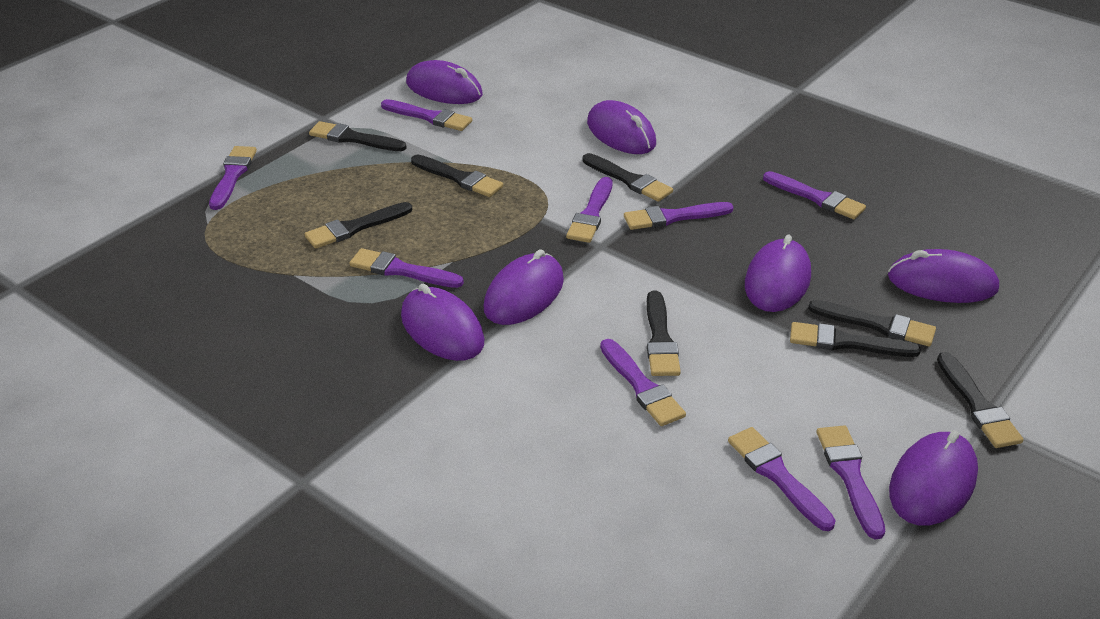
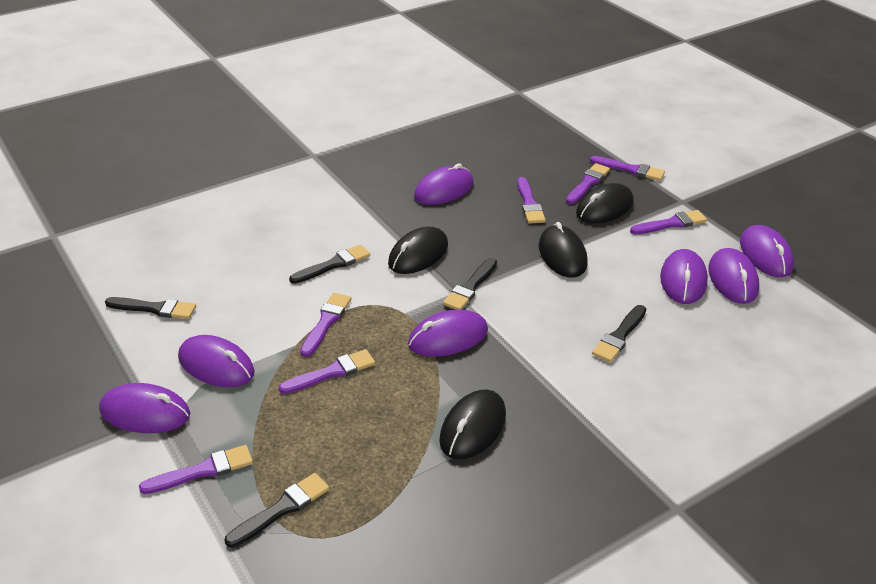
black brush: [305,202,412,249] [309,121,407,151] [411,155,503,197] [583,153,673,202] [647,291,681,376] [790,322,921,357] [808,300,936,347] [937,352,1024,448] = 8 -> [105,297,196,319] [224,473,329,548] [289,244,370,284] [443,258,497,309] [592,305,646,362] = 5
black mouse: none = 0 -> [388,227,448,274] [439,389,506,459] [539,222,588,278] [576,183,634,223] = 4
purple brush: [209,146,257,210] [350,248,464,288] [381,99,472,131] [566,177,612,243] [600,339,686,426] [624,202,734,230] [728,427,836,531] [763,171,866,219] [816,425,885,539] = 9 -> [139,445,253,494] [279,349,375,394] [300,293,351,357] [517,177,546,224] [566,163,610,204] [590,156,665,181] [630,210,707,234] = 7

